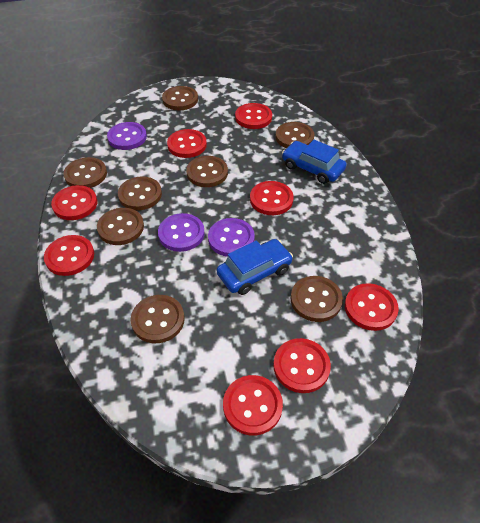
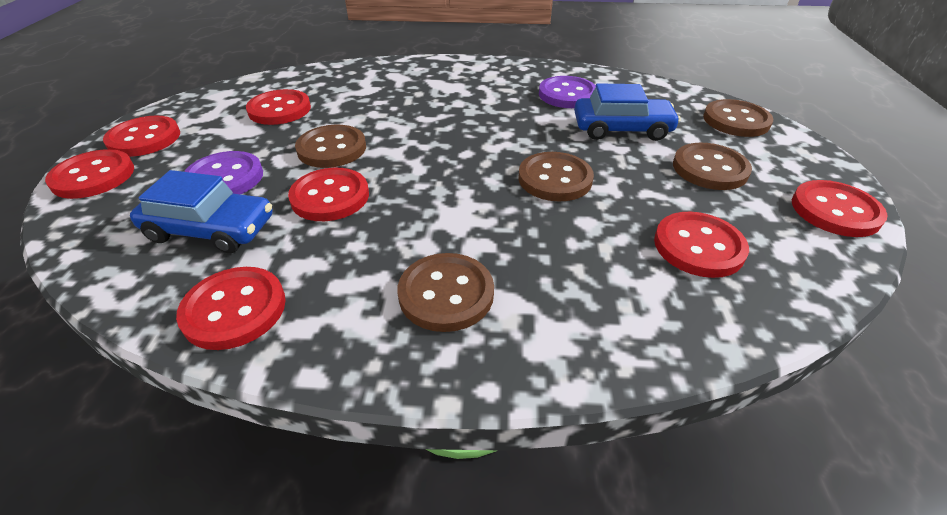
brown button: [63,157,107,188] [97,208,144,245] [118,176,162,210] [131,295,185,343] [162,86,198,110] [186,156,228,187] [275,122,315,148] [291,276,343,322] = 8 -> [295,125,366,168] [398,253,494,332] [518,152,594,201] [673,143,752,190] [703,99,773,137] = 5
purple button: [107,122,147,150] [158,213,205,252] [208,218,255,257] = 3 -> [184,151,263,194] [539,76,596,108] = 2
red button: [44,235,94,276] [51,185,97,220] [167,129,207,158] [223,375,283,435] [235,103,272,129] [250,181,294,215] [273,338,331,393] [345,283,399,331] = 8 -> [45,149,134,199] [103,115,180,157] [176,267,286,350] [246,89,311,125] [288,168,369,221] [654,212,749,278] [792,180,887,237] = 7

